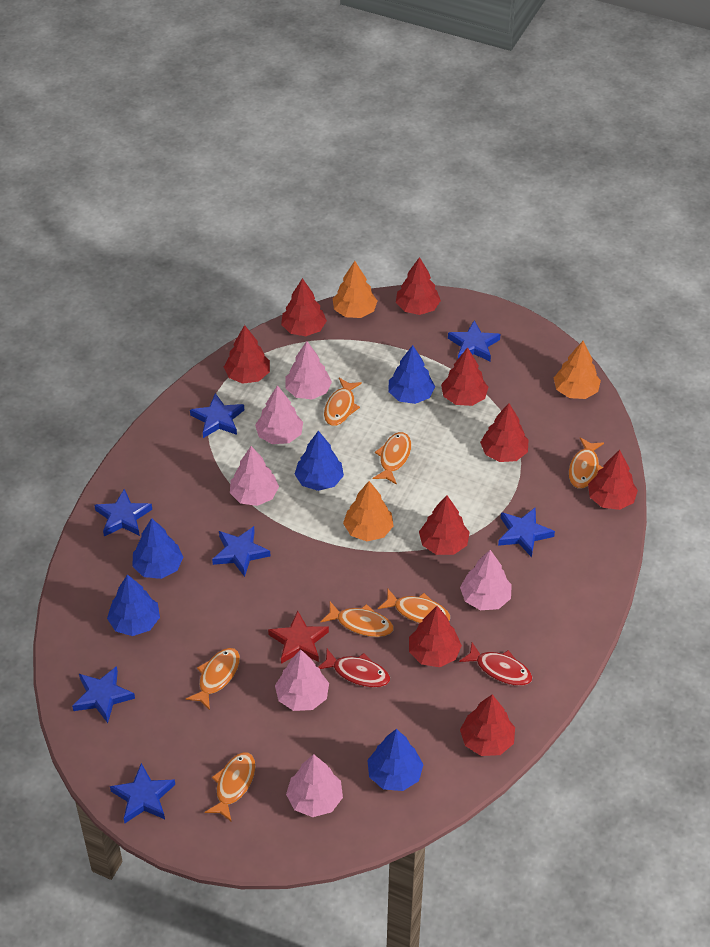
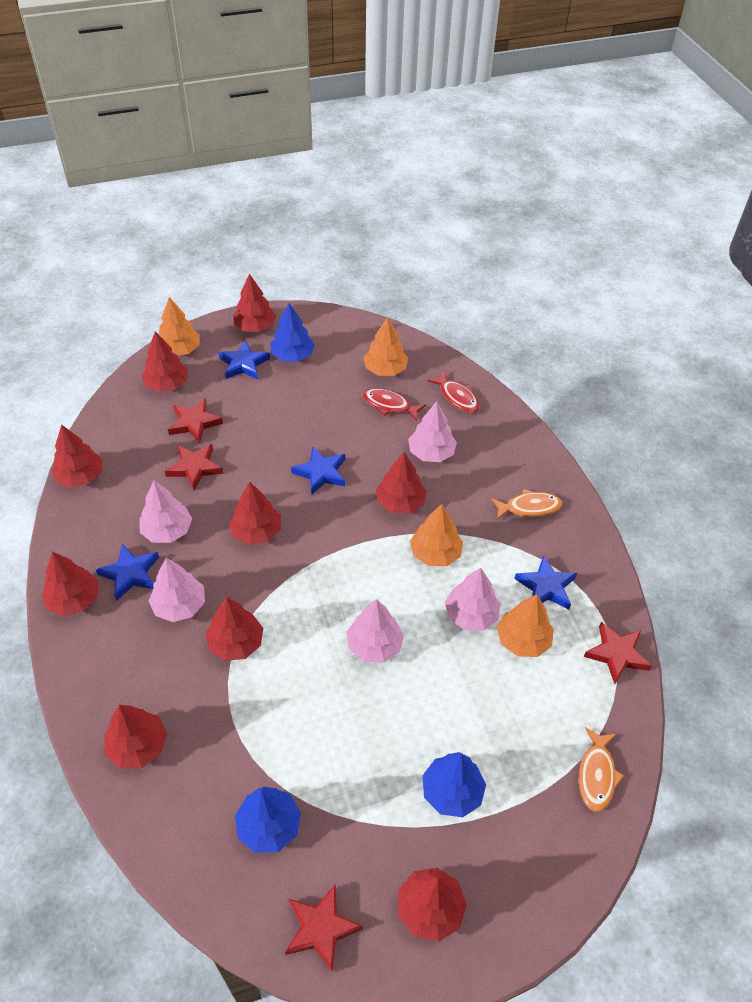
blue star: [72,666,135,723] [94,489,152,536] [110,763,175,823] [190,393,244,438] [212,526,270,577] [448,321,500,361] [498,508,555,557] = 7 -> [96,544,159,601] [218,340,270,380] [291,446,345,495] [514,555,577,609] = 4
blue tree: [107,574,160,636] [132,518,183,579] [295,431,344,491] [367,729,424,791] [389,345,435,404] = 5 -> [235,787,301,853] [270,303,315,362] [422,752,486,817] = 3
orange fish: [186,648,240,710] [205,752,255,822] [321,602,394,637] [324,378,362,426] [373,432,411,485] [378,589,450,623] [569,437,604,489] = 7 -> [491,489,562,519] [579,727,624,811] = 2
orange tree: [333,261,377,318] [343,481,394,541] [554,341,601,399] = 3 -> [159,297,200,356] [363,317,408,376] [410,504,463,566] [497,594,554,657] = 4
pink tree: [230,446,279,506] [255,385,303,444] [275,650,329,711] [285,341,332,399] [286,754,343,817] [460,550,512,610] = 6 -> [140,481,192,543] [149,558,205,622] [347,599,404,663] [408,401,457,462] [445,568,501,630] = 5
red star: [268,611,329,664] = 1 -> [165,444,223,490] [168,398,223,443] [285,884,363,973] [584,622,652,684] = 4

